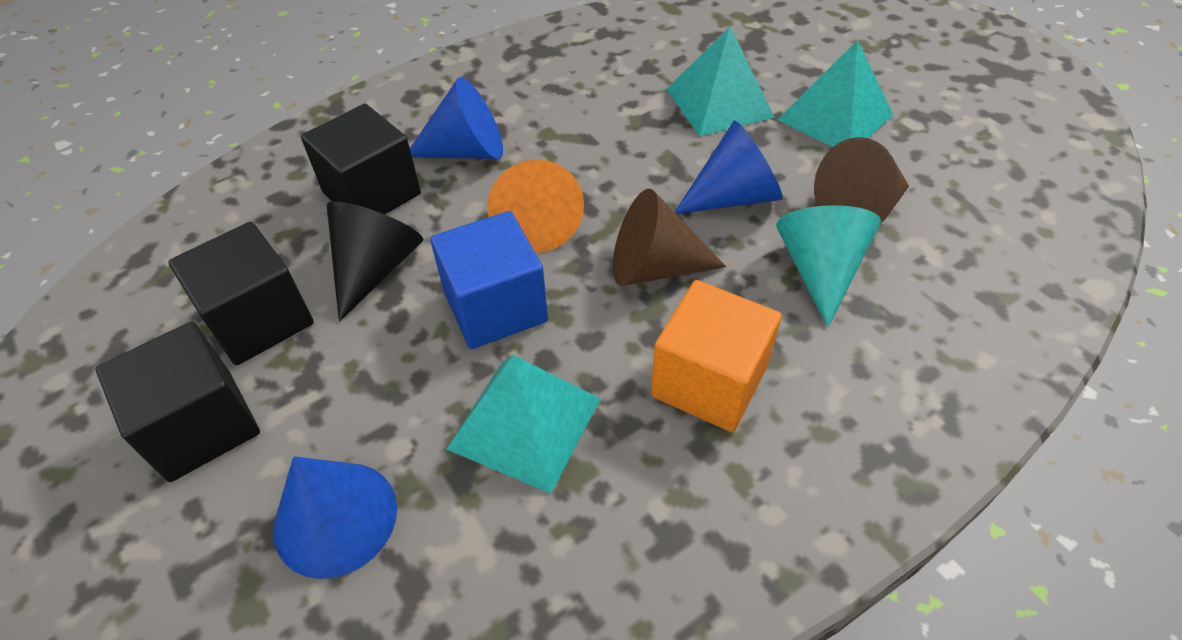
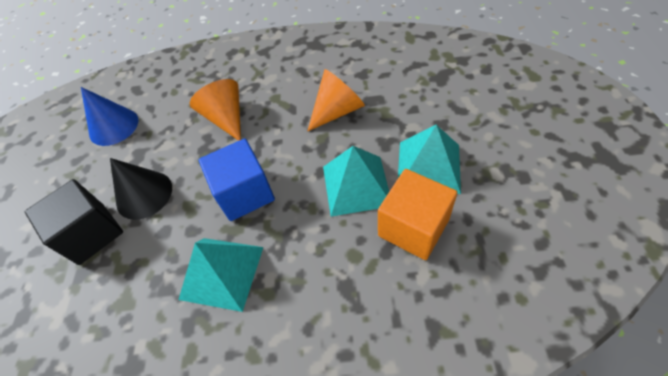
black cube: [96,322,260,482] [168,222,314,365] [301,104,421,214] = 3 -> [25,179,123,265] = 1
blue cone: [273,457,397,579] [410,77,503,159] [675,121,783,214] = 3 -> [81,87,138,146] = 1
brown cone: [613,189,726,286] [814,137,909,223] = 2 -> none = 0
orange cone: [487,159,584,253] = 1 -> [190,79,241,141] [308,69,365,131] = 2
turquoise cone: [776,205,881,328] = 1 -> none = 0

